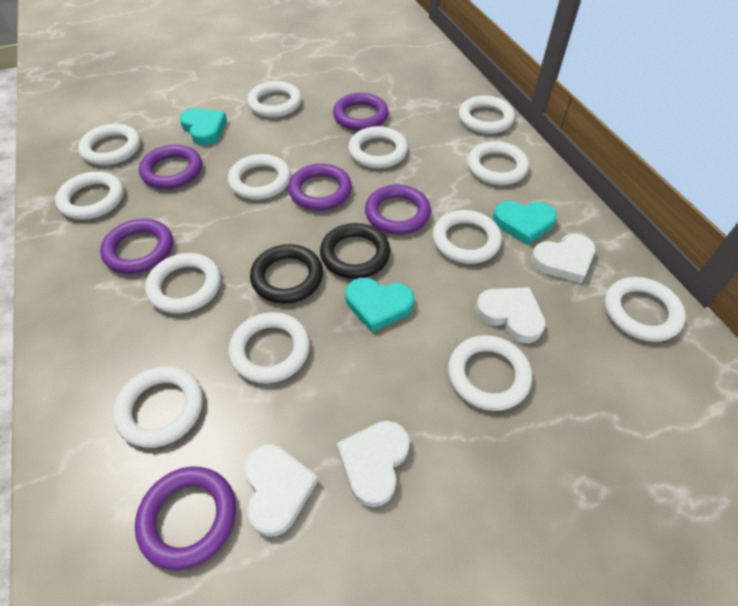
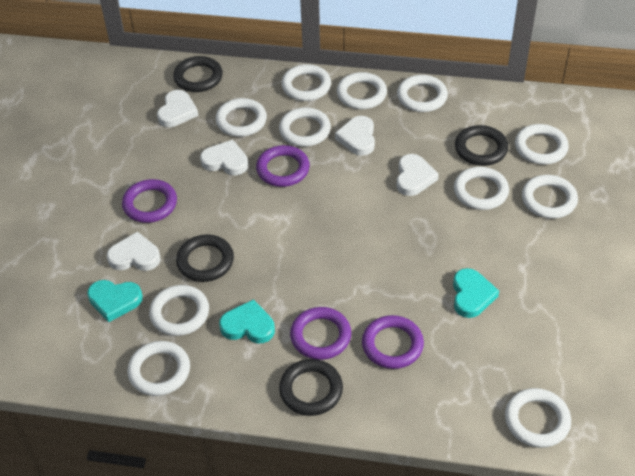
black ring: [250,244,323,304] [320,223,390,279] = 2 -> [173,56,223,92] [176,234,234,282] [279,359,343,416] [455,125,508,166] = 4
purple ring: [100,219,173,274] [135,467,236,570] [139,145,202,189] [288,163,352,211] [333,93,389,131] [365,185,431,235] = 6 -> [122,179,177,223] [256,145,310,187] [290,307,351,360] [362,315,424,369] = 4
white heart: [243,444,318,537] [337,421,410,507] [476,287,546,343] [531,234,595,284] = 4 -> [107,232,161,271] [157,90,198,127] [200,140,248,175] [335,116,375,156] [397,154,439,196] = 5
white ring: [55,171,124,220] [78,124,140,165] [113,366,203,448] [145,253,221,314] [228,154,291,200] [229,312,310,384] [247,81,302,117] [348,126,408,169] [433,210,502,264] [448,335,532,411] [459,96,515,134] [467,141,529,185] [605,277,686,342] = 13 -> [127,341,190,396] [149,285,209,336] [215,98,267,137] [279,107,331,147] [281,64,331,101] [337,72,387,109] [397,75,448,112] [454,167,509,210] [505,388,571,448] [515,124,569,165] [522,175,578,219] = 11

